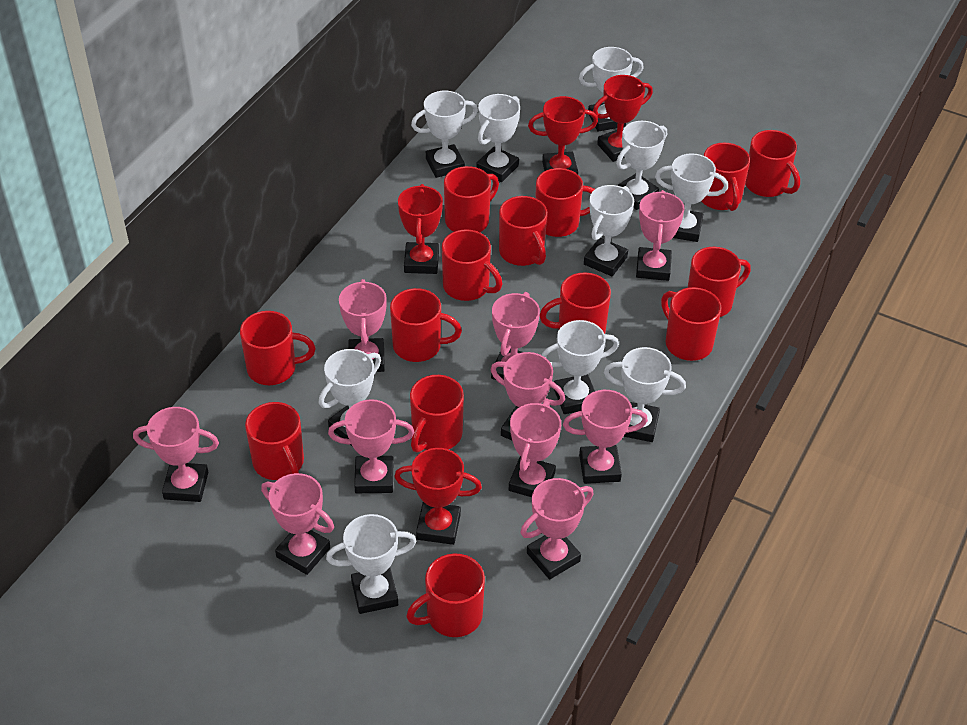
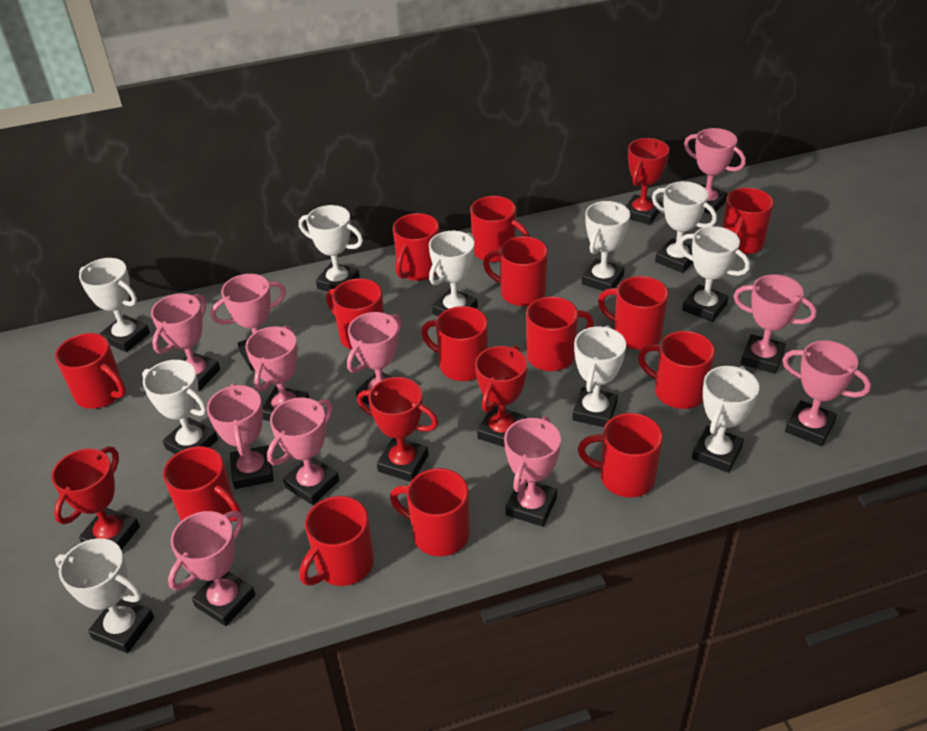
pink trophy: [133,407,219,502] [261,473,334,575] [328,399,414,493] [339,279,387,372] [491,292,540,380] [491,352,565,440] [509,401,561,497] [520,478,594,580] [563,390,648,484] [636,190,685,281] = 10 -> [151,294,220,391] [168,511,255,626] [207,383,274,489] [211,274,286,371] [245,325,309,421] [267,398,339,505] [347,312,402,406] [504,416,561,527] [684,128,746,214] [733,274,817,374] [782,340,871,446] = 11

